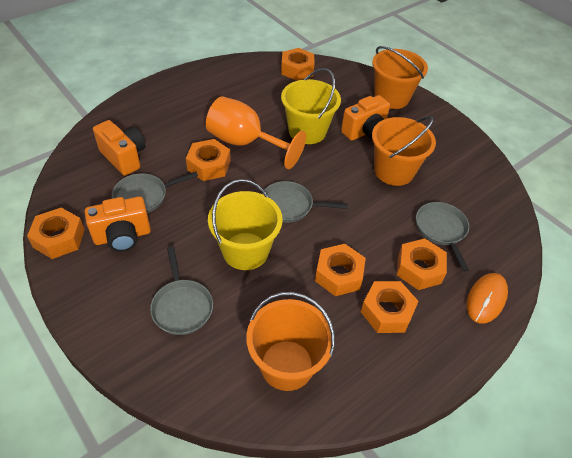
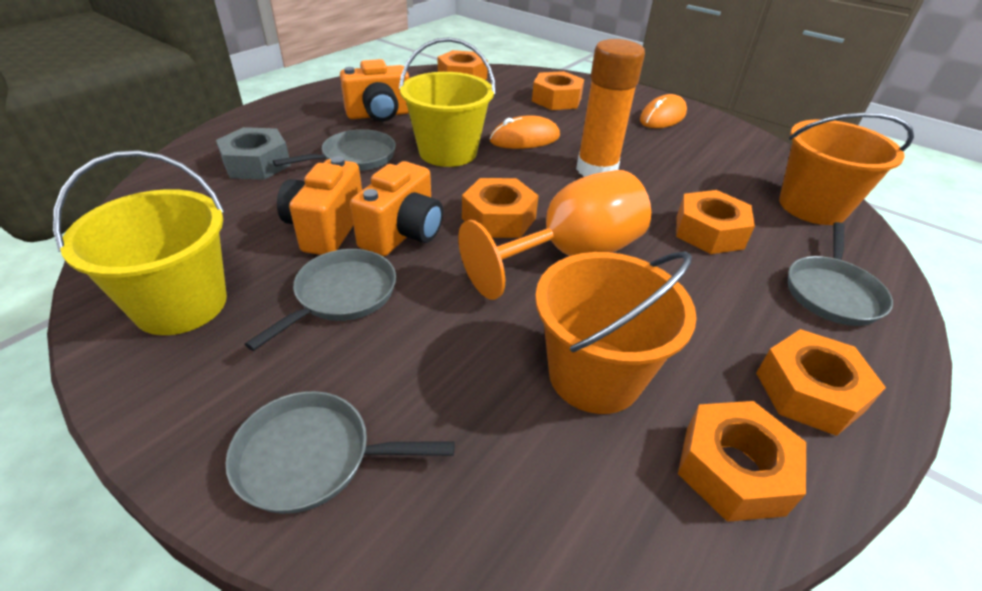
grey nut: none = 0 -> [216,127,291,180] = 1
orange bucket: [246,292,335,391] [372,46,428,109] [372,116,436,186] = 3 -> [535,252,697,414] [779,113,914,225] = 2
orange glue stick: none = 0 -> [576,39,645,177] = 1
orange mouse: [467,273,508,324] = 1 -> [490,115,560,149] [640,94,687,128] = 2

